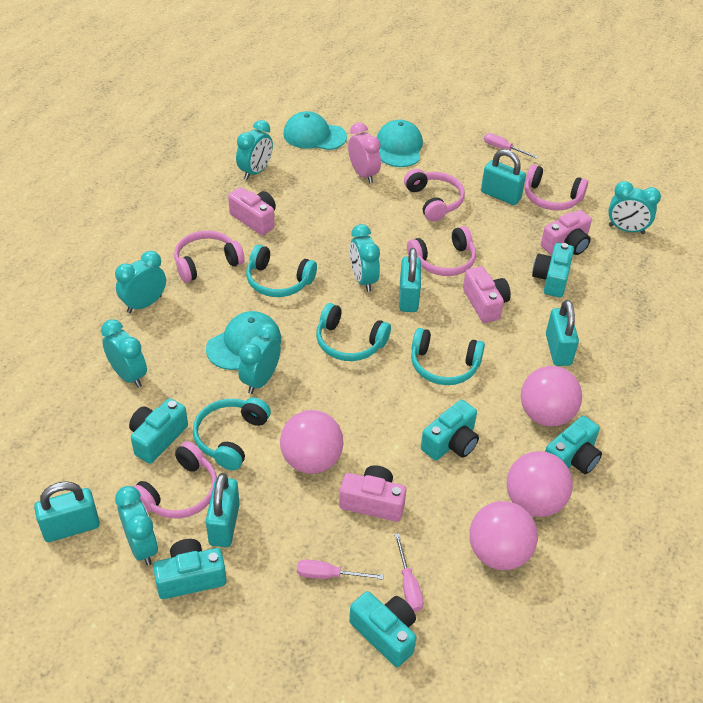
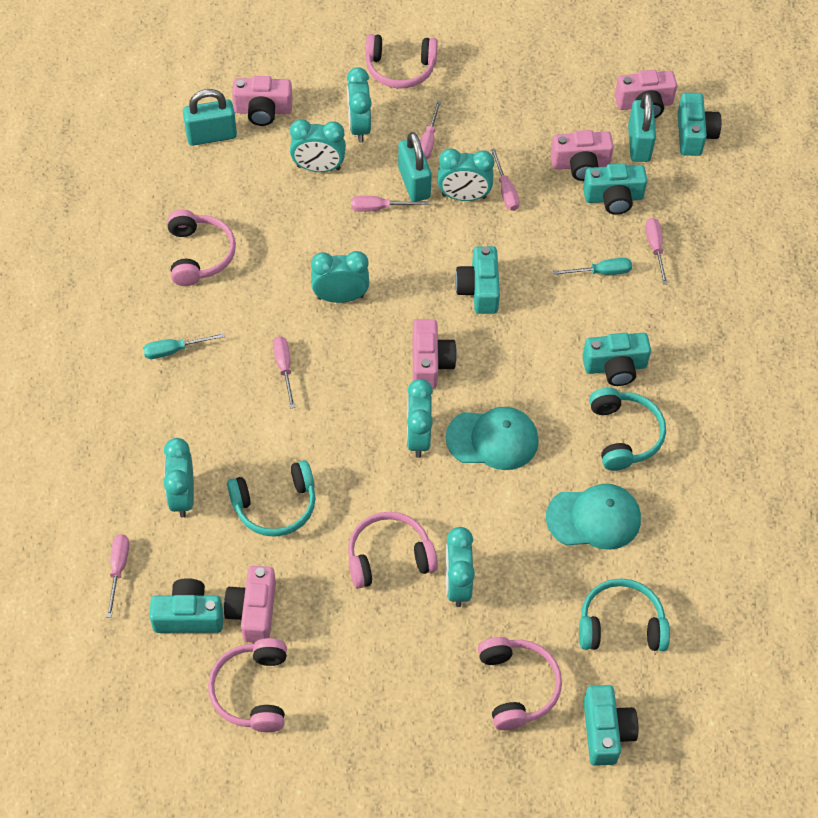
pink ball: [280,410,344,474] [469,501,538,570] [507,451,573,517] [521,366,582,427] = 4 -> none = 0
pink camera: [228,187,276,235] [339,465,407,522] [463,266,511,323] [541,210,592,255] = 4 -> [224,566,276,643] [232,76,292,126] [412,319,457,389] [551,130,614,181] [615,70,677,118] = 5
pink clock: [348,122,381,183] = 1 -> none = 0
pink screwdriver: [297,559,384,580] [394,533,423,612] [484,133,538,159] = 3 -> [106,534,129,618] [273,336,295,408] [351,196,429,212] [420,101,441,160] [491,149,520,211] [645,218,668,285] = 6
turquoise cap: [206,311,281,370] [283,111,347,150] [377,120,423,167] = 3 -> [446,407,539,470] [546,484,641,550] = 2
turquoise headphones: [193,398,271,471] [246,245,317,297] [316,303,391,361] [411,328,485,385] = 4 -> [227,460,316,537] [579,578,670,651] [589,388,666,471] = 3
turquoise padlock: [34,481,100,542] [206,473,240,547] [399,248,421,312] [481,149,526,205] [546,300,579,366] = 5 -> [183,89,237,146] [398,132,432,202] [628,93,656,162] = 3
turquoise screwdriver: none = 0 -> [143,333,225,359] [553,258,632,275] = 2

